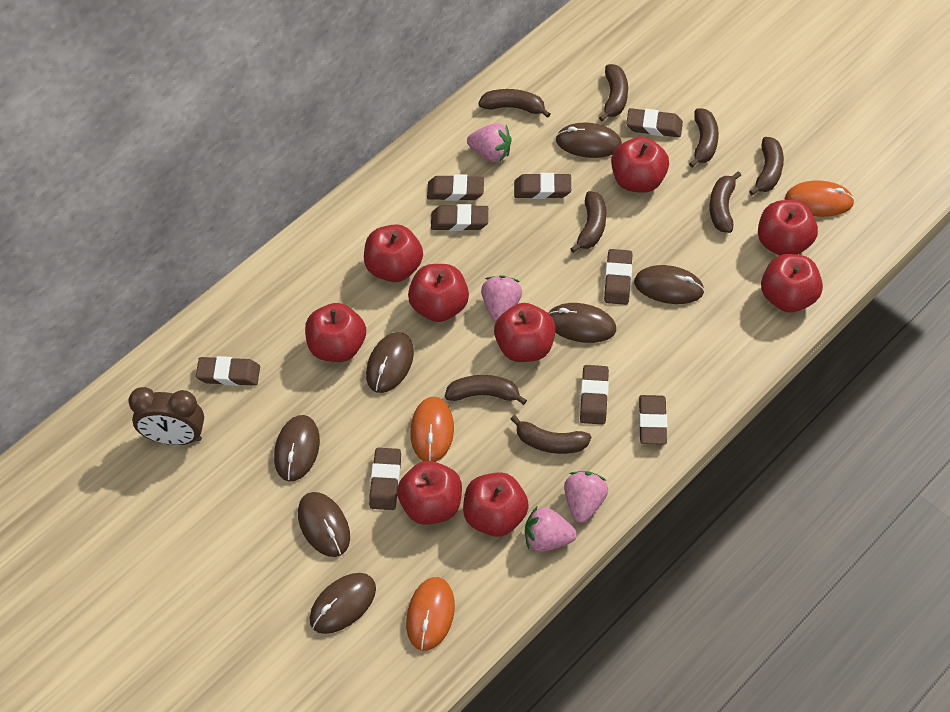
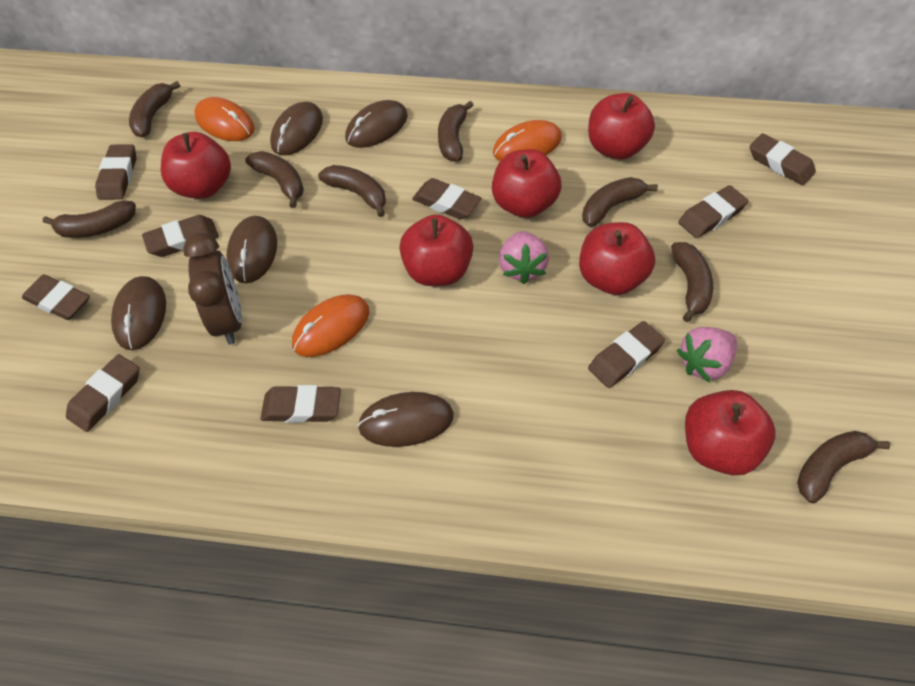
brown mouse: [274,415,320,481] [298,492,350,557] [309,573,376,634] [366,332,414,393] [549,303,616,343] [556,123,622,158] [634,265,705,304] = 7 -> [111,276,166,350] [226,216,277,283] [270,102,323,156] [345,100,408,148] [358,392,454,447] = 5
pink strawberry: [467,123,512,162] [481,275,522,322] [525,507,577,552] [564,471,608,523] = 4 -> [499,231,549,284] [677,327,737,382] = 2
red apple: [305,303,366,362] [364,224,423,282] [397,461,462,525] [408,264,469,322] [463,472,529,537] [494,303,556,362] [611,137,669,193] [758,200,818,256] [761,254,823,313] = 9 -> [161,132,231,199] [399,214,473,286] [492,149,562,218] [579,222,655,295] [588,93,655,159] [685,390,776,475] = 6

